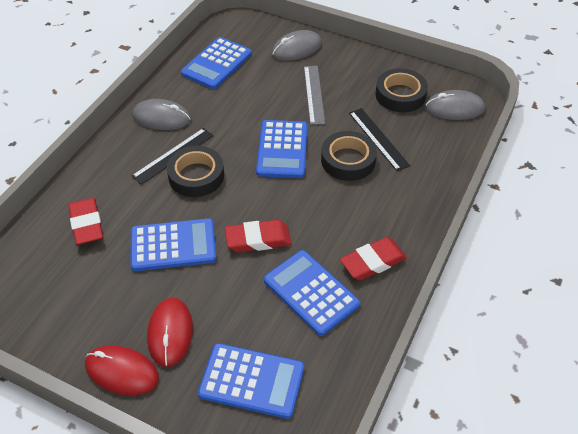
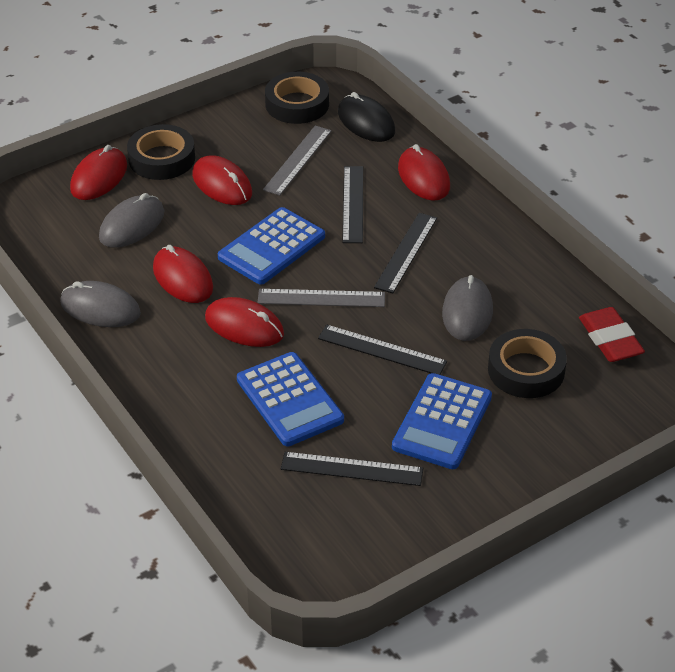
black mouse: none = 0 -> [338,92,395,142] = 1
black ruler: [131,128,213,185] [349,108,410,171] = 2 -> [281,452,423,486] [318,325,447,375] [342,166,363,243] [374,213,437,293] = 4
blue calculator: [131,218,217,271] [181,37,252,89] [198,343,304,419] [256,120,308,178] [264,250,360,336] = 5 -> [218,207,325,285] [237,352,344,446] [392,373,492,469] = 3
grey ruler: [304,66,325,125] = 1 -> [258,289,385,307] [263,126,332,196] = 2
red eraser: [68,198,103,245] [225,220,291,252] [340,237,407,280] = 3 -> [579,307,645,362] = 1
red mouse: [85,345,159,395] [147,297,193,367] = 2 -> [70,145,127,200] [153,245,213,303] [192,155,252,205] [205,297,284,347] [398,144,450,201] = 5

